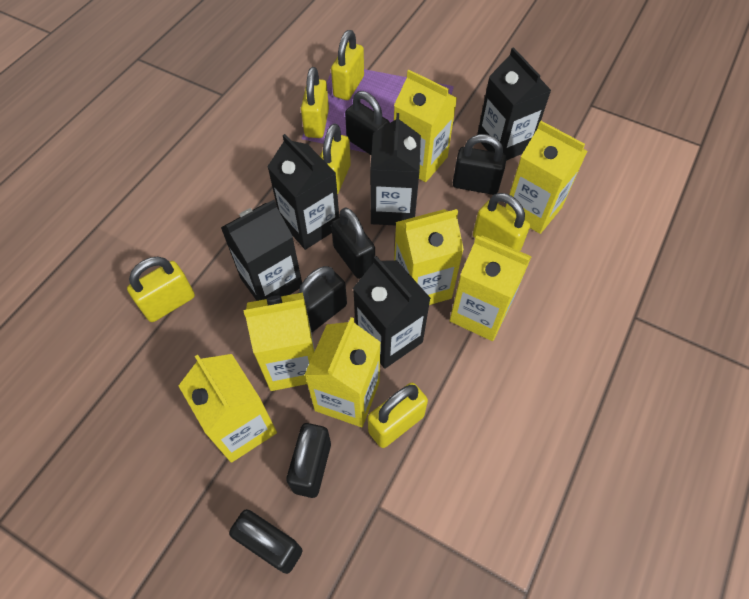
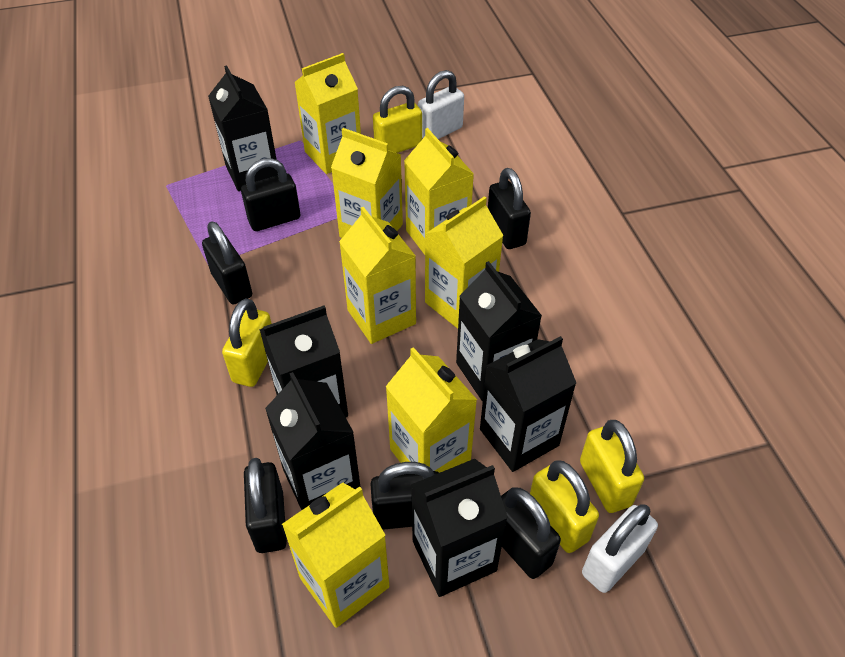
black carton: [221,200,302,301] [267,134,339,250] [353,256,431,369] [370,113,421,226] [477,47,551,161] = 5 -> [208,65,278,191] [259,306,348,417] [265,372,360,510] [411,459,508,597] [456,261,542,402] [480,336,576,472] = 6
white padlock: none = 0 -> [418,70,464,139] [582,504,658,593] = 2
yellow padlock: [127,257,195,322] [301,67,329,138] [320,123,351,195] [331,30,364,100] [368,383,428,448] [473,193,530,251] = 6 -> [222,298,272,387] [373,86,422,153] [530,461,599,553] [580,420,644,513] = 4

